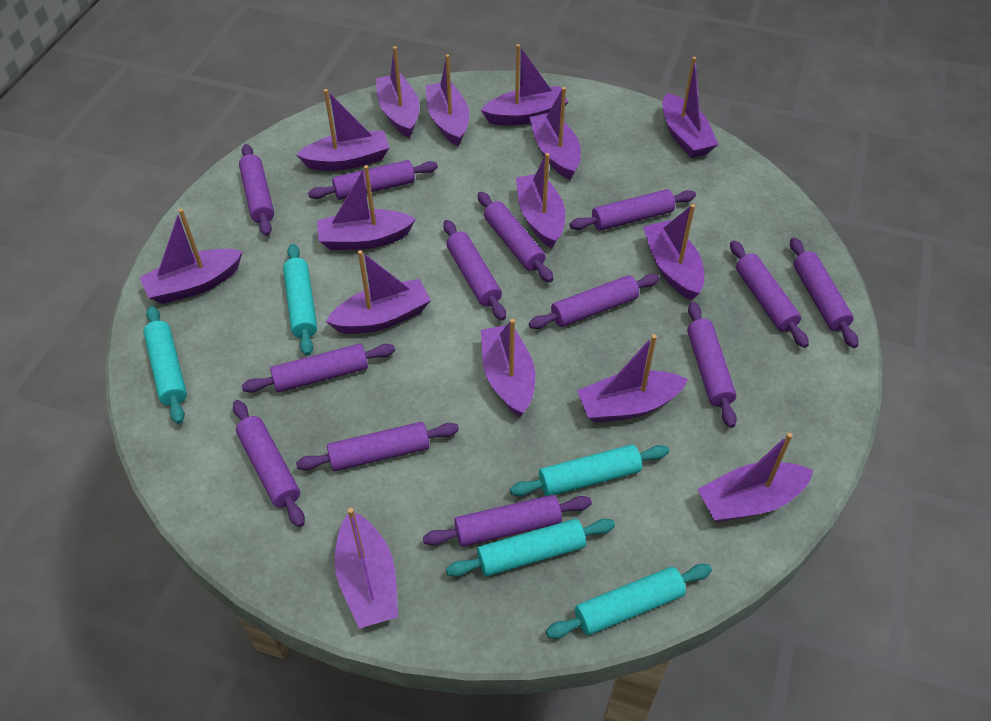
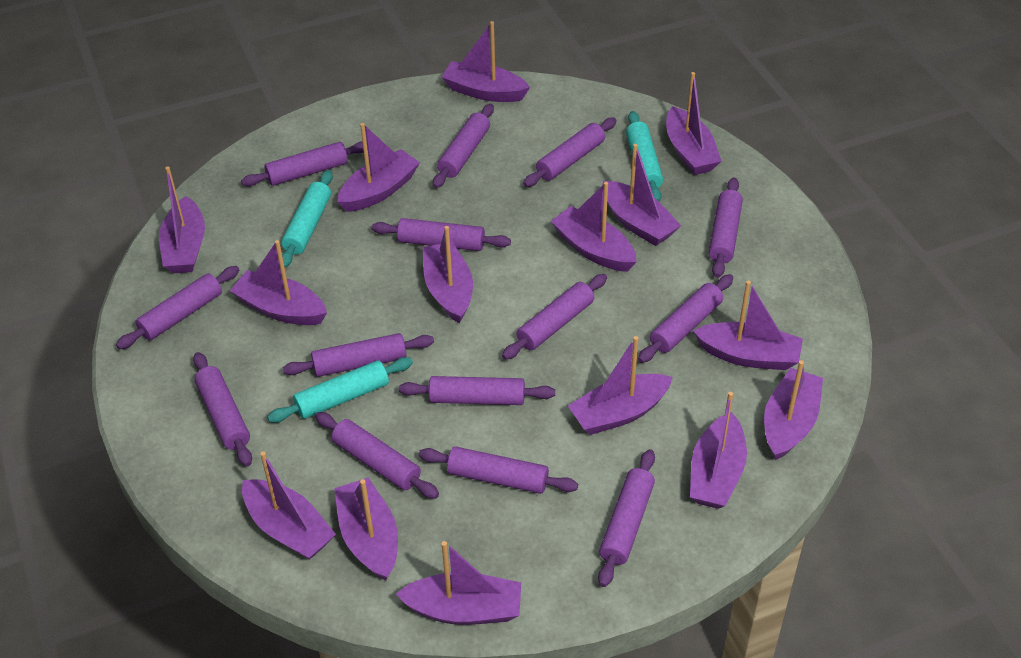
purple rolling pin: [233,400,305,527] [239,144,274,236] [242,344,395,393] [296,422,459,471] [308,160,438,200] [423,495,592,547] [443,220,506,321] [478,192,553,282] [529,274,660,329] [570,189,696,231] [687,302,737,428] [730,240,809,348] [790,237,858,348] = 13 -> [116,266,239,349] [193,352,252,466] [241,141,368,186] [283,333,434,377] [315,412,439,499] [372,218,511,251] [399,376,555,405] [419,447,578,494] [433,104,494,188] [502,274,607,360] [523,117,616,187] [598,449,655,587] [638,274,733,363] [709,177,743,278] = 14
turquoise rolling pin: [143,306,187,424] [283,244,317,356] [446,519,615,577] [510,444,669,496] [546,564,712,639] = 5 -> [267,357,413,423] [281,170,333,267] [626,111,663,202] = 3

